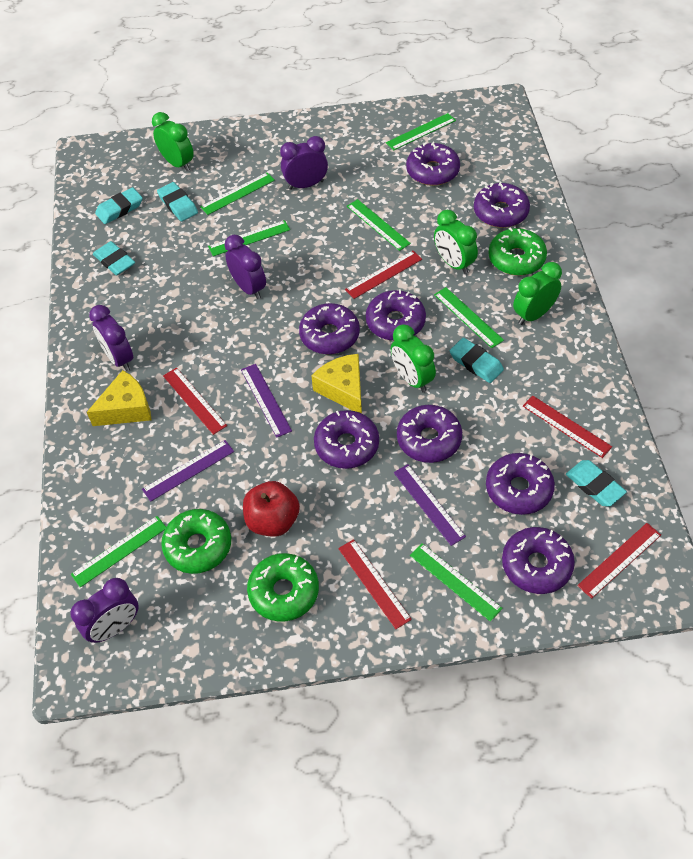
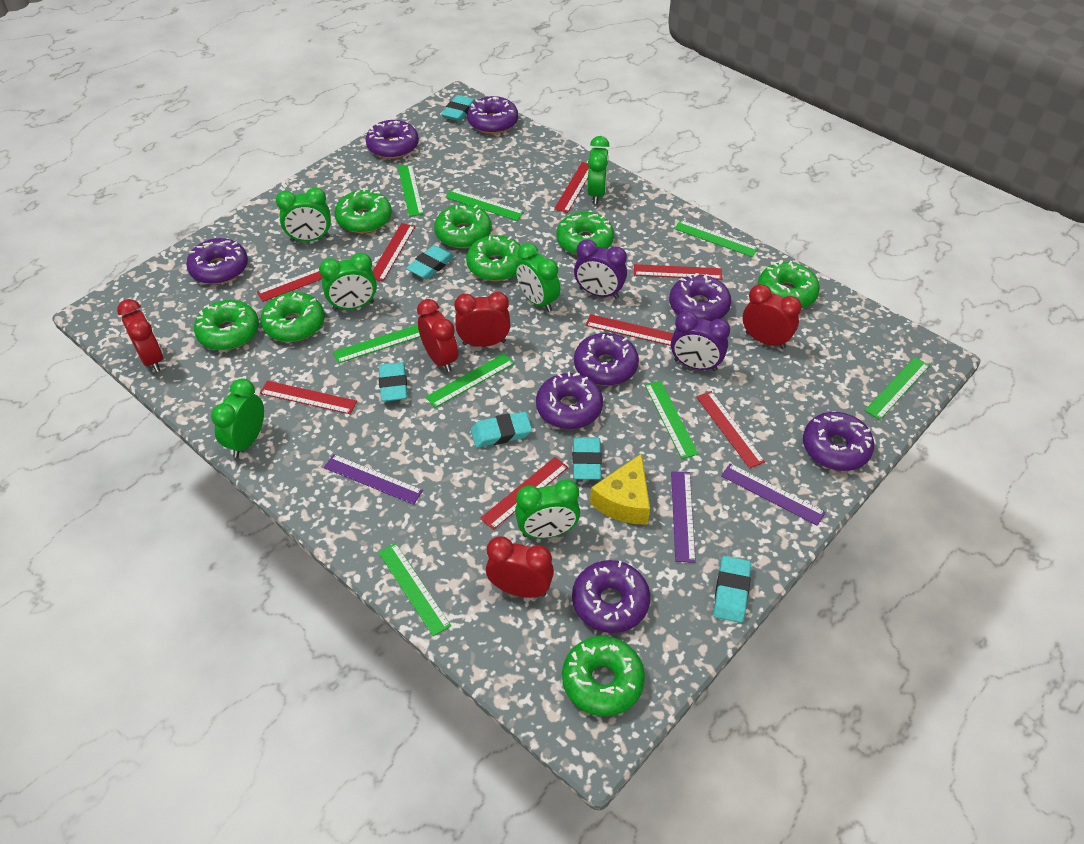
green clock: [152,112,194,172] [391,325,436,392] [434,210,478,274] [513,262,562,325] = 4 -> [211,378,264,458] [276,187,331,242] [319,253,377,311] [515,479,580,538] [516,243,560,312] [587,136,610,204] = 6
green donut: [161,509,231,574] [247,553,319,622] [488,227,547,276] = 3 -> [194,300,259,350] [261,292,325,342] [334,188,392,233] [434,204,492,248] [466,235,522,281] [556,212,614,255] [562,636,645,716] [758,261,820,308] = 8
green ruler: [71,516,166,587] [200,172,275,215] [208,220,290,256] [347,199,411,251] [386,113,456,151] [410,543,503,622] [434,287,504,348] = 7 -> [333,325,420,363] [378,543,451,636] [398,164,424,217] [426,353,514,408] [445,189,524,221] [645,381,699,459] [674,220,758,257] [865,357,930,420] = 8
purple clock: [70,578,139,643] [89,305,133,371] [225,235,266,299] [280,136,328,190] = 4 -> [574,239,627,299] [671,311,730,371] = 2
red apple: [243,481,300,537] = 1 -> none = 0
red clock: none = 0 -> [117,299,163,372] [417,299,458,372] [454,292,510,347] [486,536,554,598] [743,284,802,349] = 5
red ruler: [163,368,227,435] [338,539,412,629] [345,250,422,299] [523,396,612,458] [577,523,661,599] = 5 -> [257,261,339,302] [260,381,357,414] [373,223,415,281] [480,457,568,530] [554,162,589,213] [586,314,674,346] [634,264,722,280] [697,391,765,468] = 8
turquoise eraser: [93,241,135,275] [95,187,143,224] [157,182,198,221] [450,338,504,383] [566,460,627,506] = 5 -> [379,362,408,402] [406,245,455,279] [441,95,475,121] [471,412,532,448] [572,437,602,480] [713,556,751,623] = 6
yellow cheese: [87,370,151,426] [311,354,362,413] = 2 -> [590,453,650,525] = 1

